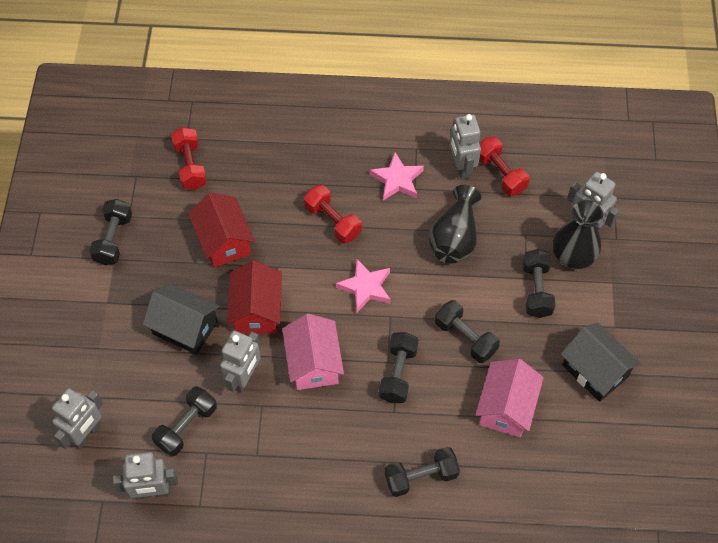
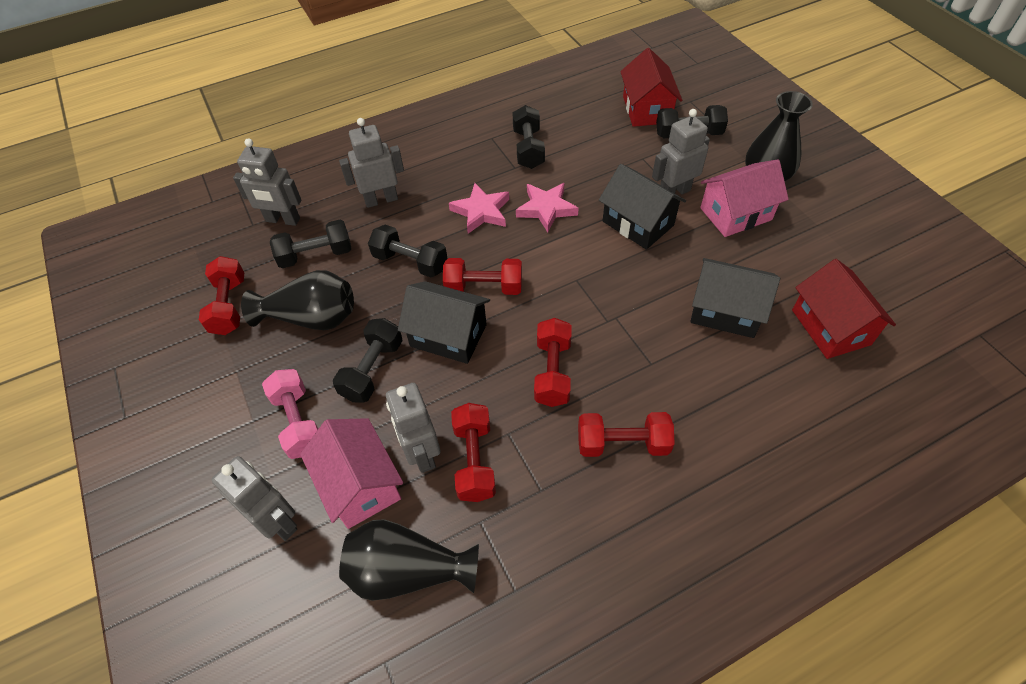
black dumbbell: [89,199,132,265] [152,386,217,457] [379,332,418,403] [385,447,460,497] [435,300,500,363] [523,249,555,318] = 6 -> [270,220,351,268] [333,318,403,403] [368,225,447,277] [513,105,545,169] [656,105,728,138] = 5
black house: [143,283,220,355] [561,323,641,402] = 2 -> [398,281,490,364] [599,164,686,250] [690,258,780,338] = 3
black vase: [429,185,481,264] [553,200,603,269] = 2 -> [241,270,354,330] [339,519,479,601] [745,91,813,181] = 3
pink dumbbell: none = 0 -> [262,369,319,459] = 1
red dumbbell: [171,127,207,190] [304,185,362,244] [479,137,530,196] = 3 -> [199,256,245,335] [443,258,522,295] [451,403,496,502] [534,318,572,407] [578,412,674,457] = 5

